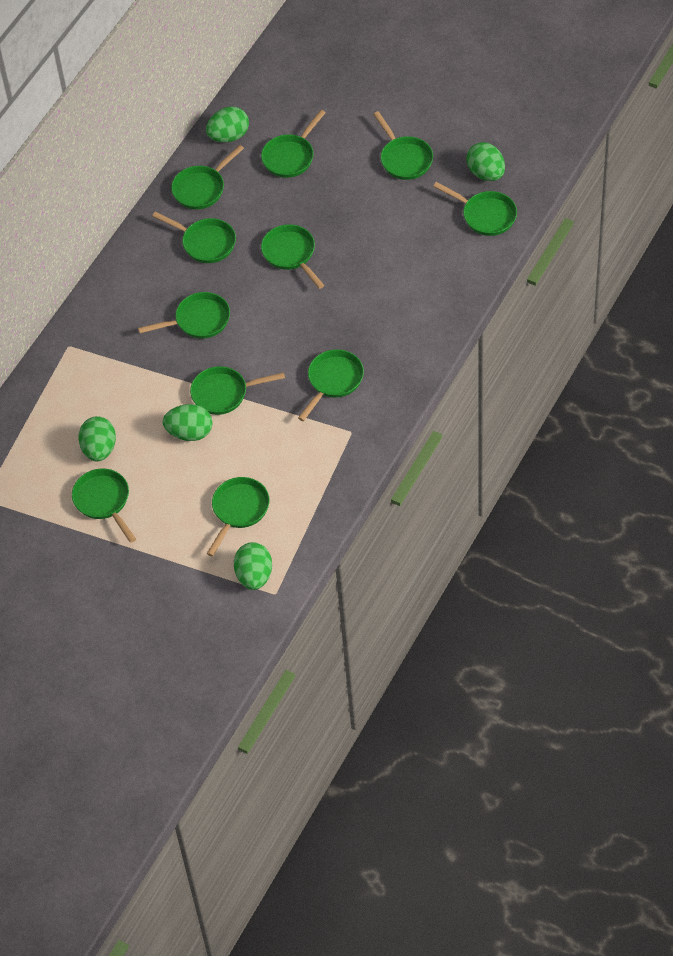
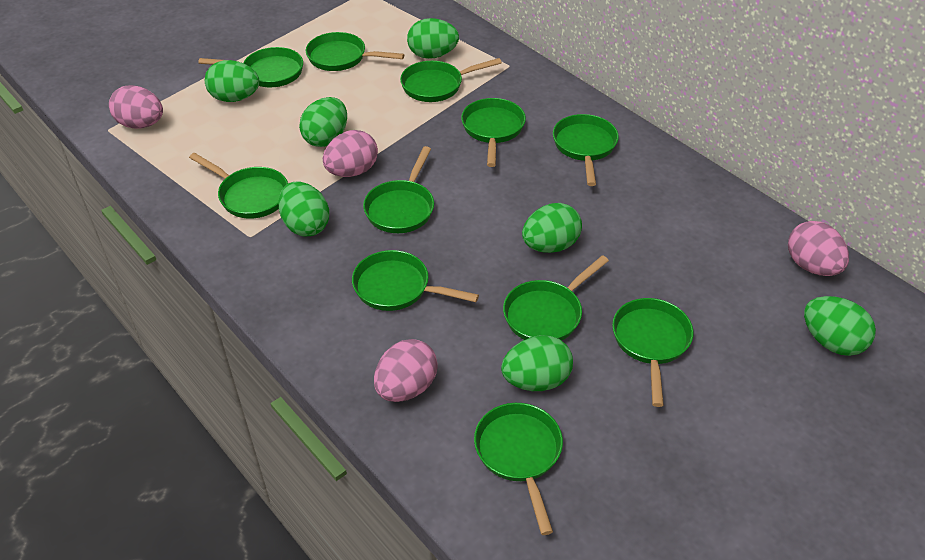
green egg: [78,416,116,461] [163,404,213,441] [206,106,249,142] [234,542,272,590] [466,142,505,181] = 5 -> [205,60,260,102] [278,182,329,237] [299,97,347,147] [407,18,459,59] [501,335,573,391] [522,203,582,253] [804,296,876,356] = 7
pink egg: none = 0 -> [109,85,163,129] [323,130,378,177] [374,339,438,402] [788,221,849,276] = 4

